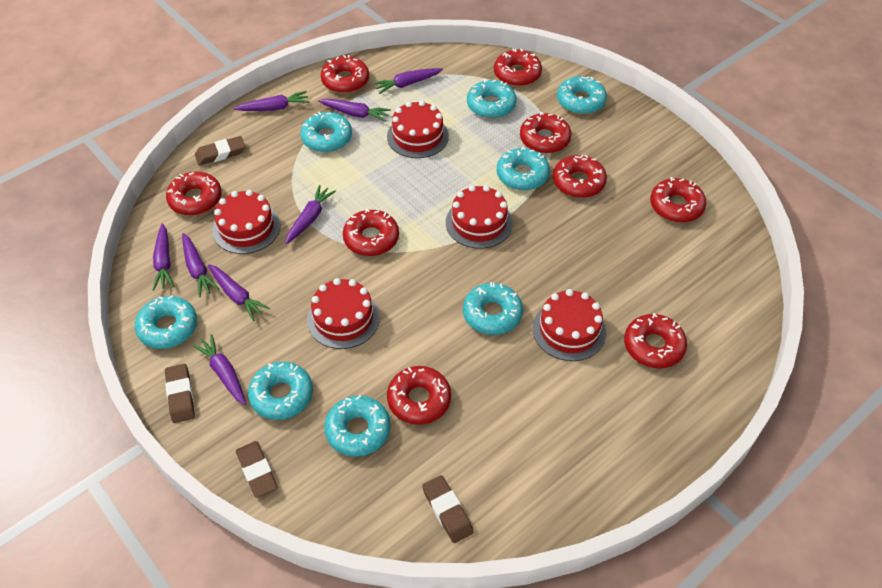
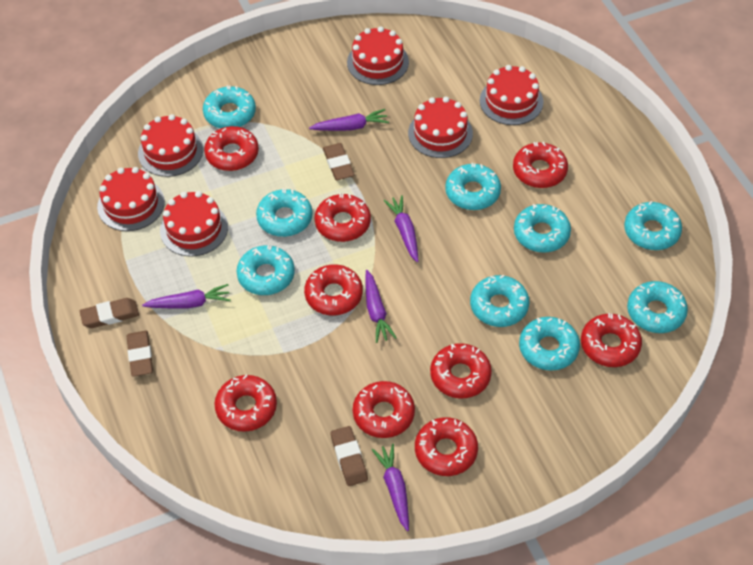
purple carrot: [153,223,174,291] [182,233,219,297] [192,334,247,405] [208,264,270,321] [234,91,309,111] [285,185,336,244] [318,99,391,121] [373,68,443,94] = 8 -> [142,284,231,308] [309,109,389,131] [365,270,397,343] [372,444,409,531] [383,195,418,262] = 5
red cake: [212,190,280,254] [307,278,380,349] [387,100,449,158] [446,185,513,249] [533,289,606,361] = 5 -> [97,167,165,231] [138,114,203,177] [160,191,228,257] [347,26,409,85] [408,97,473,158] [480,65,543,125] = 6
turquoise donut: [135,296,197,349] [248,362,313,420] [300,112,352,152] [324,395,391,457] [463,282,523,335] [467,79,517,118] [497,146,550,190] [557,76,607,114] = 8 -> [203,85,256,128] [236,245,295,295] [256,188,313,237] [445,163,501,210] [470,275,529,327] [514,204,571,252] [519,317,580,371] [624,201,682,250] [627,281,688,333] = 9

